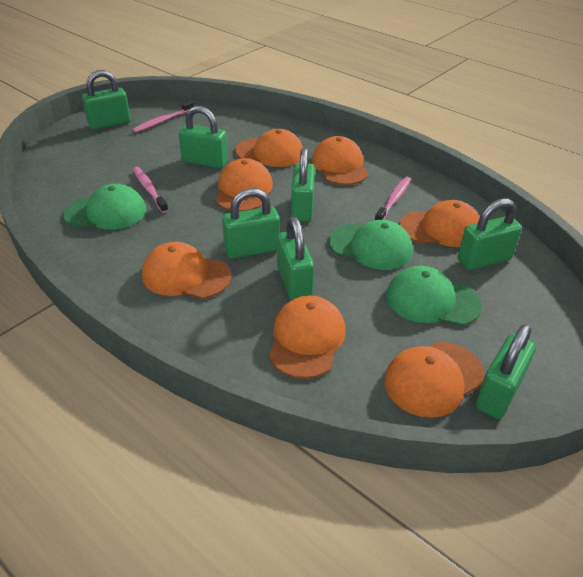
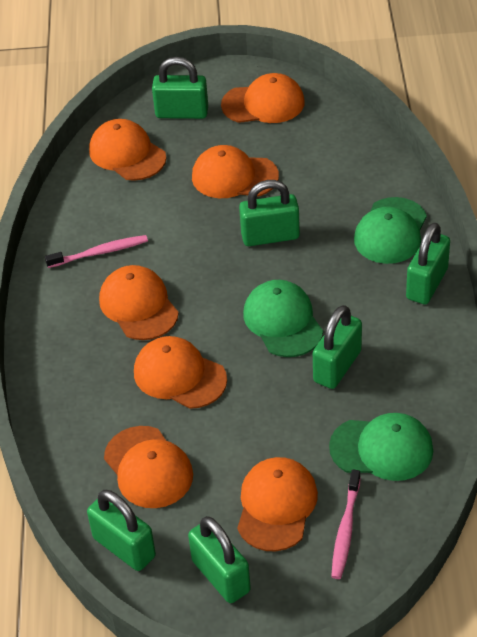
green padlock: [82,70,131,130] [179,106,228,169] [222,188,280,259] [277,217,314,300] [291,148,315,222] [458,198,522,270] [475,324,536,419] = 7 -> [87,490,156,571] [152,57,208,119] [188,516,251,603] [239,180,300,246] [313,305,362,389] [406,223,450,305] = 6
pink toothbrush: [132,101,194,133] [133,167,168,213] [375,177,411,220] = 3 -> [45,235,148,268] [331,470,361,579] = 2

